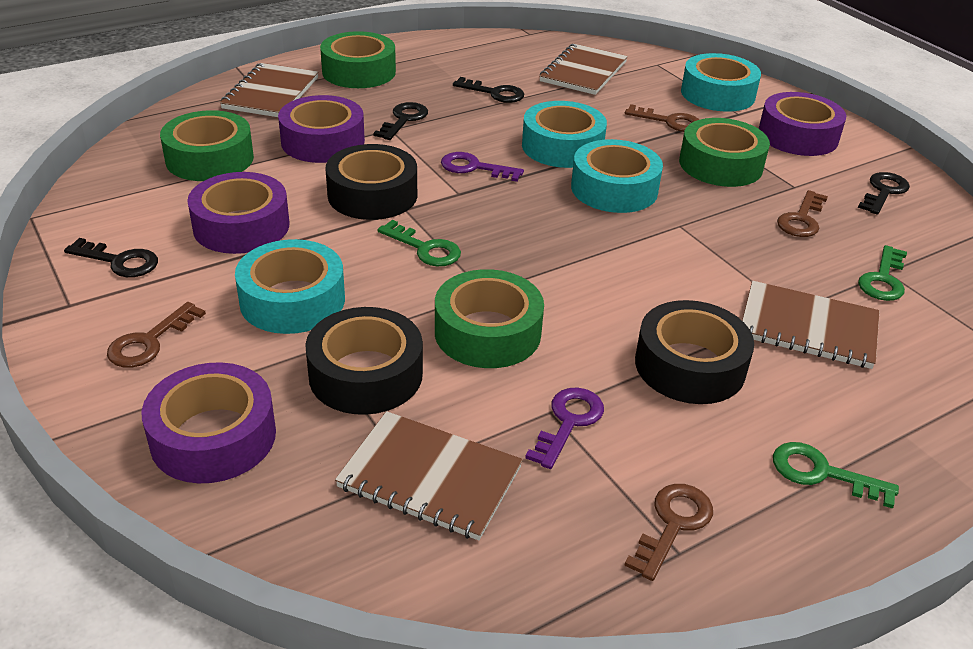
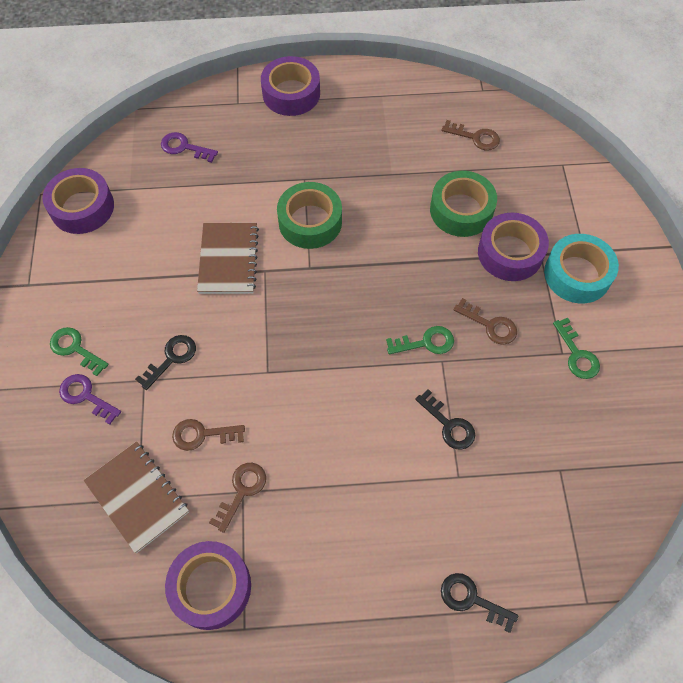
black key: [64,238,158,277] [374,102,428,140] [453,77,524,103] [858,172,910,215] = 4 -> [135,335,196,390] [415,389,475,450] [441,573,518,633] = 3
black tape: [305,307,423,415] [325,144,417,220] [635,300,754,404] = 3 -> none = 0
brown notebook: [220,63,319,117] [335,411,523,541] [539,44,628,95] [742,281,880,369] = 4 -> [84,441,189,553] [197,223,259,294] = 2
green tape: [160,110,254,181] [320,31,396,88] [435,269,544,368] [679,118,770,187] = 4 -> [277,182,342,249] [430,171,497,237] = 2
turquoise tape: [235,239,345,334] [522,101,607,168] [571,139,663,213] [681,53,761,112] = 4 -> [544,234,619,303] = 1

